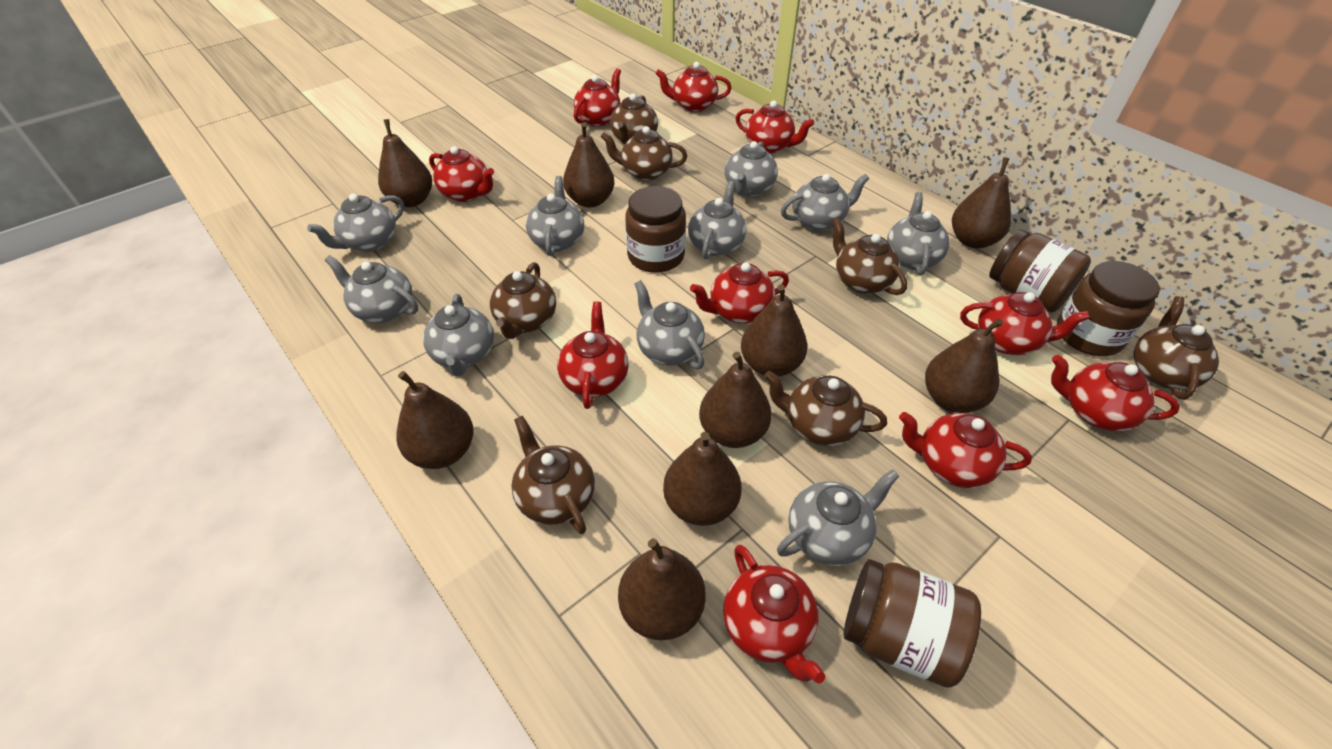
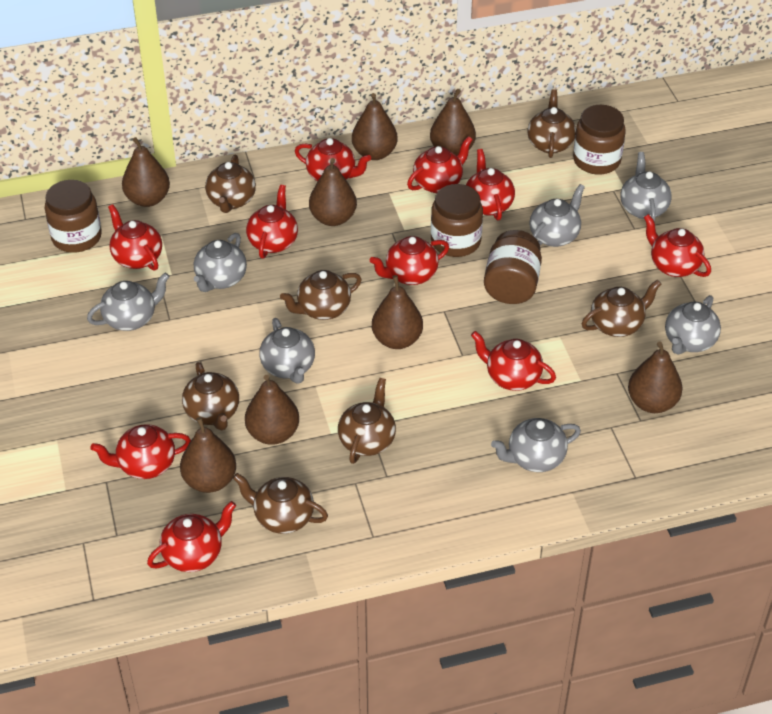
brown pear: [378,119,432,207] [396,371,473,469] [563,122,615,207] [618,538,706,640] [663,432,742,526] [699,352,772,448] [741,284,807,377] [925,318,1003,413] [952,157,1011,248] = 9 -> [122,137,170,207] [180,417,236,493] [245,375,299,445] [309,158,357,226] [352,93,398,160] [372,275,423,349] [430,89,476,156] [628,342,682,413] = 8
grey teapot: [307,194,404,252] [325,255,418,323] [423,294,494,376] [526,176,584,256] [635,280,705,369] [688,181,746,260] [725,141,778,197] [777,469,899,566] [781,174,869,231] [887,192,950,275] = 10 -> [87,273,170,331] [194,233,247,292] [259,318,315,384] [491,418,581,472] [530,184,585,247] [620,152,672,222] [665,295,721,355] = 7

